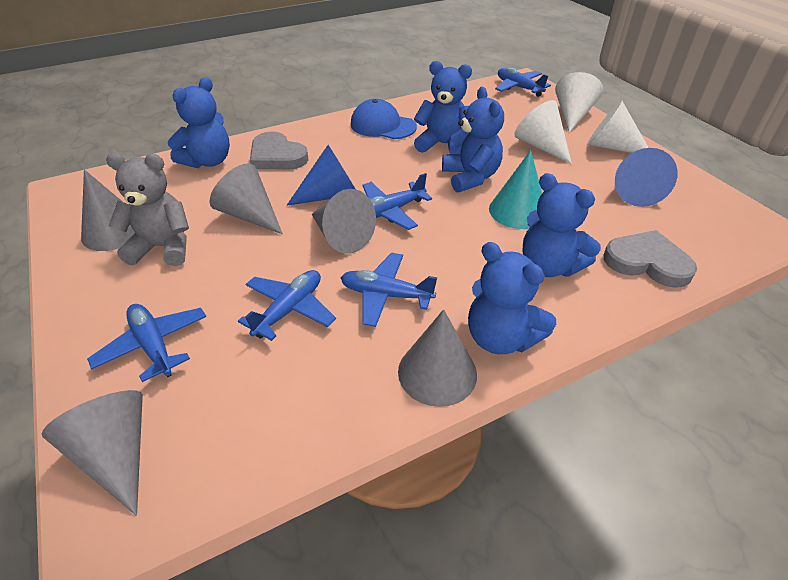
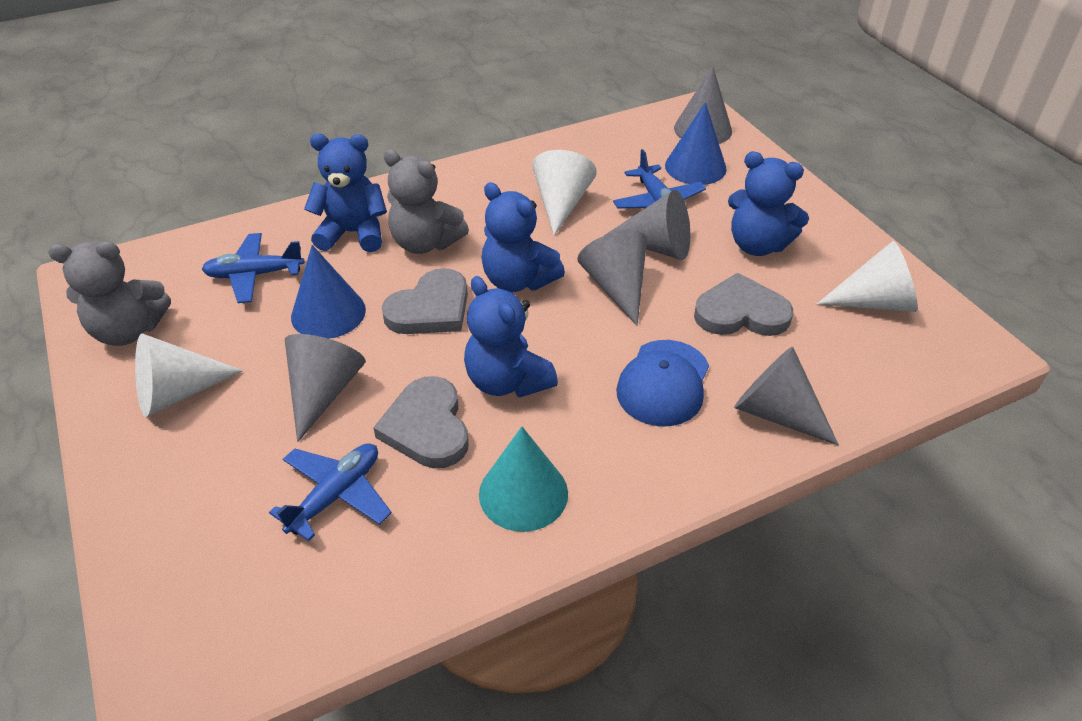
blue plane: [87,304,206,382] [238,270,336,341] [341,253,437,327] [363,173,432,230] [495,67,551,97] = 5 -> [202,233,305,303] [269,443,392,541] [613,149,706,209] = 3
blue teddy bear: [168,77,230,168] [414,61,472,154] [442,87,504,192] [468,242,556,354] [522,173,601,277] = 5 -> [304,134,387,252] [464,276,558,398] [482,182,565,292] [728,151,809,256] = 4
grey heart: [250,131,309,170] [604,230,697,288] = 2 -> [373,376,469,468] [382,268,468,334] [694,273,793,336] = 3
grey teddy bear: [106,153,189,266] = 1 -> [48,241,171,346] [383,149,469,254] = 2

